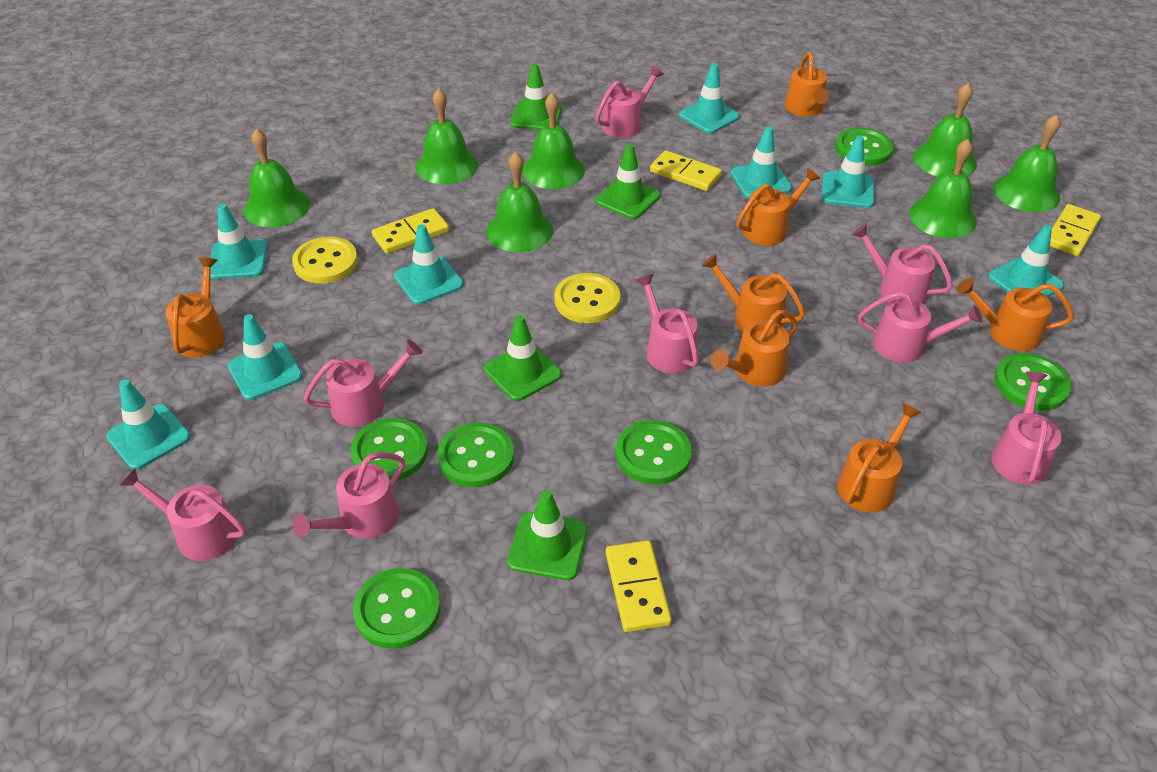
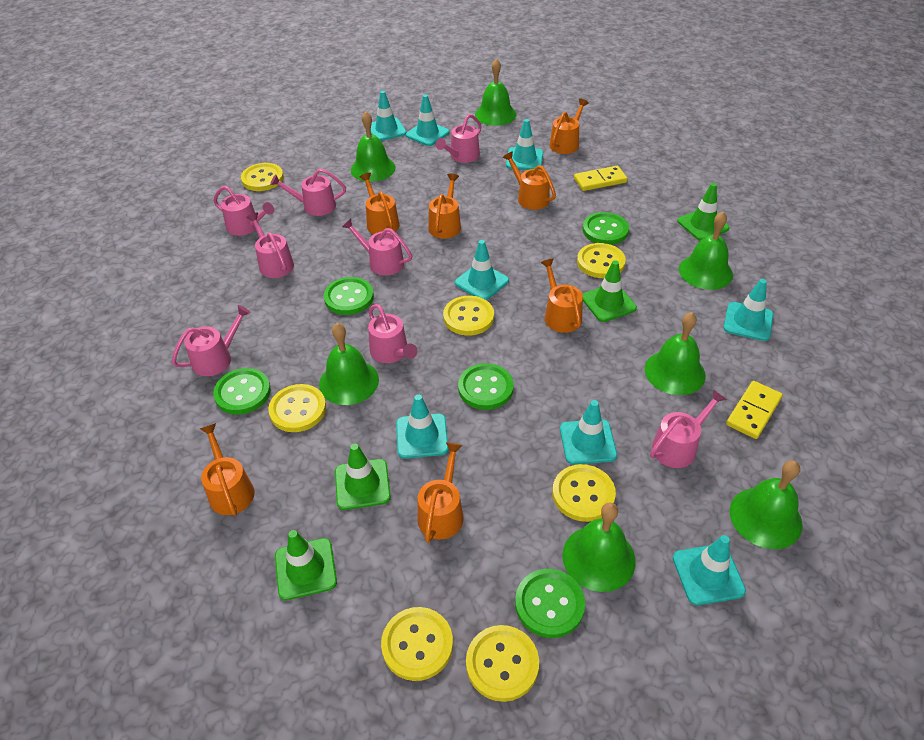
green button: [350,418,428,481] [353,568,441,649] [438,423,514,487] [616,420,692,485] [835,128,893,166] [994,353,1072,411] = 6 -> [213,368,271,415] [324,277,374,315] [458,363,514,410] [515,569,585,638] [583,212,629,245] = 5
yellow button: [292,237,358,284] [554,273,620,323] = 2 -> [241,163,284,191] [268,384,326,432] [381,607,453,681] [443,296,494,336] [466,625,539,702] [552,464,616,522] [577,243,626,278] = 7
yellow domino: [372,208,449,254] [605,540,672,632] [650,150,722,191] [1050,204,1101,256] = 4 -> [574,166,627,191] [726,381,783,439] = 2

